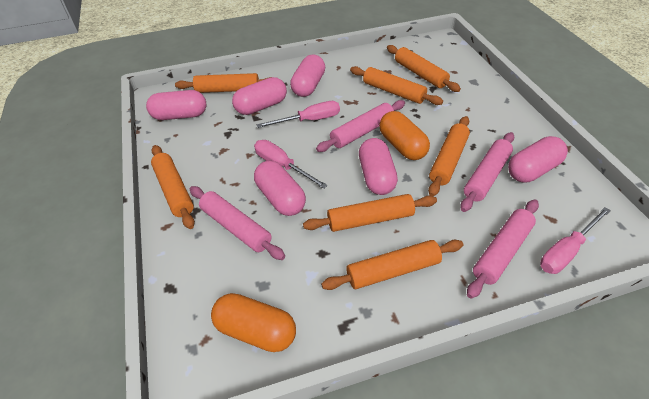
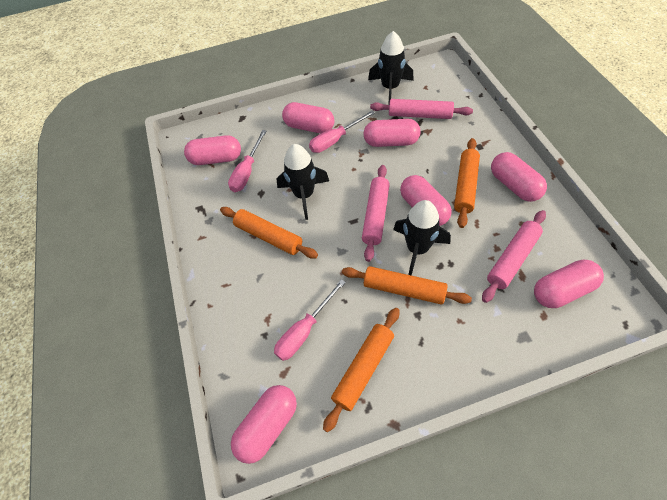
black rocket: none = 0 -> [277,144,329,220] [368,31,414,105] [393,200,451,276] = 3
orange capsule: [211,293,296,352] [379,111,430,160] = 2 -> none = 0
orange rolling pin: [151,145,195,229] [175,73,271,93] [303,194,437,232] [321,240,463,290] [350,66,443,105] [387,45,461,92] [428,116,470,196] = 7 -> [220,207,318,259] [323,308,400,432] [342,266,472,305] [454,138,480,228] = 4
pink capsule: [146,90,206,120] [232,77,287,115] [254,161,306,216] [290,55,325,97] [359,138,398,195] [508,136,568,183] = 6 -> [184,135,241,165] [231,385,297,464] [282,102,335,133] [363,119,421,147] [400,175,452,226] [491,152,547,202] [534,260,604,308] = 7
pink rolling pin: [190,186,285,260] [316,100,405,152] [460,132,514,212] [467,199,539,299] = 4 -> [362,165,390,262] [370,99,473,119] [482,210,546,303] = 3

